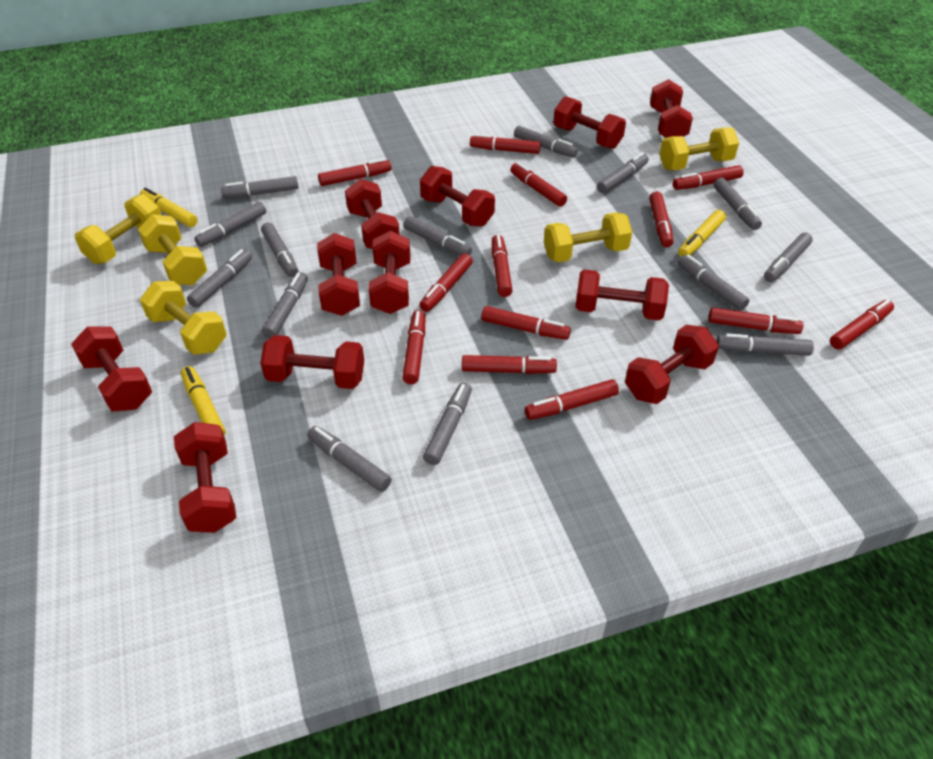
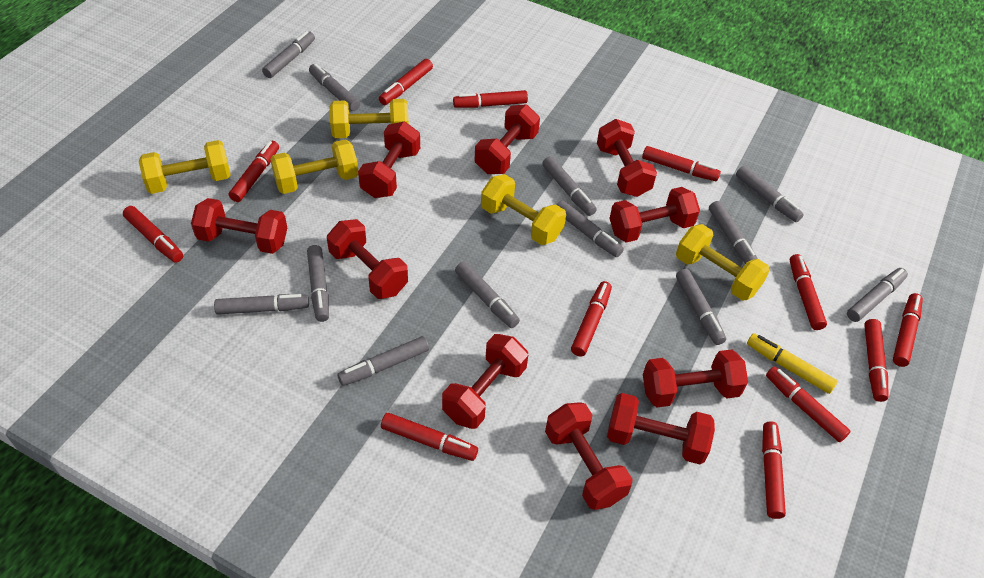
grey marker: [187,249,252,308] [194,202,266,247] [221,176,299,198] [261,222,299,278] [262,272,308,339] [307,426,391,492] [403,216,472,255] [423,383,472,465] [514,126,578,158] [597,153,649,194] [678,254,749,311] [714,178,762,230] [716,334,814,356] [764,232,813,282] = 14 -> [214,294,309,315] [262,31,315,78] [307,245,329,322] [309,64,360,111] [337,336,429,386] [455,261,520,328] [542,156,597,216] [557,200,624,257] [676,269,726,345] [709,201,758,264] [736,166,804,222] [847,268,908,322] = 12
red dumbbell: [71,326,152,412] [174,422,236,533] [260,335,364,389] [317,233,360,316] [345,179,399,249] [369,231,411,314] [420,166,495,227] [553,96,626,149] [575,270,669,320] [625,325,719,404] [650,79,693,137] = 11 -> [191,198,287,254] [327,219,408,299] [358,122,420,198] [442,334,528,429] [474,104,540,174] [545,402,633,510] [597,119,657,197] [607,393,715,464] [609,187,700,243] [643,349,748,407] = 10
red marker: [318,159,392,186] [402,310,425,384] [419,253,473,312] [462,355,557,374] [470,134,541,154] [481,306,571,340] [492,235,513,297] [510,162,567,207] [525,379,619,420] [649,191,673,248] [673,165,744,190] [708,307,803,334] [830,300,894,349] = 13 -> [123,206,183,263] [229,141,279,202] [379,59,433,105] [381,413,478,461] [453,90,528,108] [571,281,612,357] [642,146,721,181] [762,421,786,519] [766,366,851,442] [790,254,827,330] [864,319,888,402] [893,293,923,367] = 12
yellow marker: [140,187,198,227] [181,366,226,436] [678,210,726,257] = 3 -> [747,333,838,394] = 1

